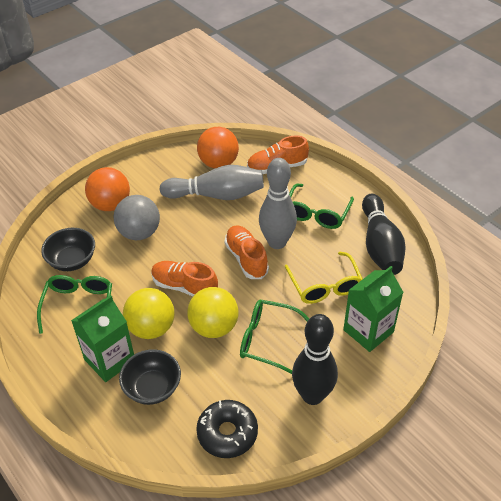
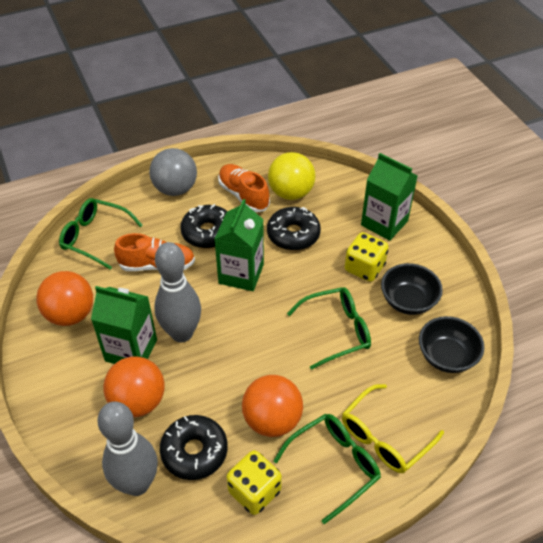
black bowling pin: [292,314,338,405] [362,194,406,275] = 2 -> none = 0
black donut: [196,400,258,458] = 1 -> [160,415,228,480] [180,204,227,248] [267,207,321,250] = 3
green carton: [71,295,134,382] [343,266,403,352] = 2 -> [91,286,157,364] [214,199,264,291] [361,153,418,241] = 3
orange ball: [85,167,130,211] [197,127,239,168] = 2 -> [36,271,93,326] [103,357,165,417] [242,375,303,437] = 3
orange shoe: [151,261,218,297] [225,225,269,279] [247,136,309,174] = 3 -> [114,233,195,271] [218,164,270,212] = 2
yellow ball: [123,288,174,339] [187,287,238,338] = 2 -> [268,152,316,200] = 1
yellow dice: none = 0 -> [226,450,282,515] [345,232,388,282] = 2

